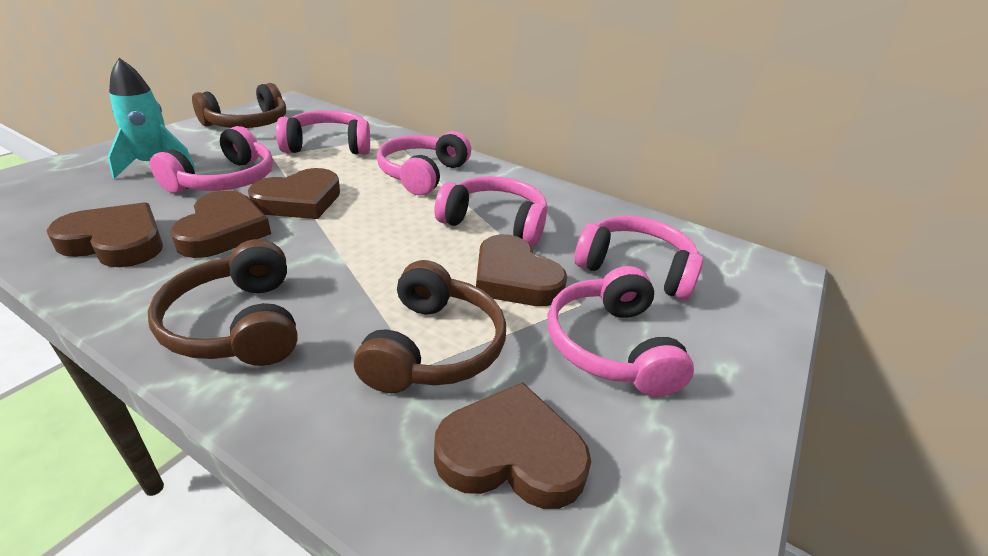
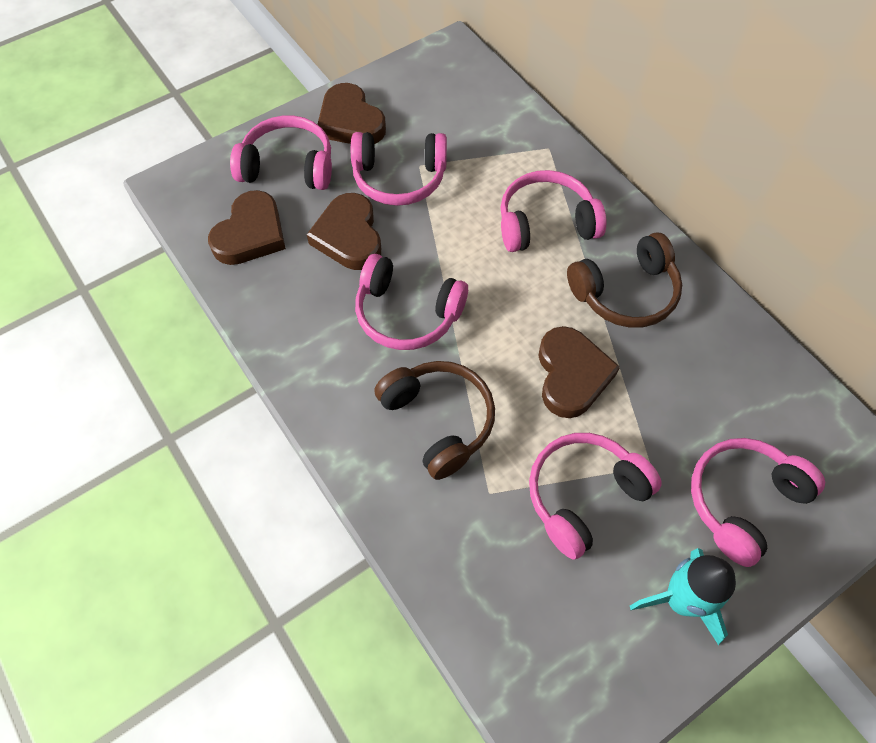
brown headphones: [148,239,298,366] [192,83,286,128] [354,260,506,393] = 3 -> [374,361,495,480] [567,232,682,328] = 2
brown heart: [46,202,163,267] [170,190,271,258] [248,168,340,219] [434,382,591,509] [476,234,567,306] = 5 -> [208,190,286,265] [307,193,381,270] [317,83,386,144] [538,326,620,418] = 4

